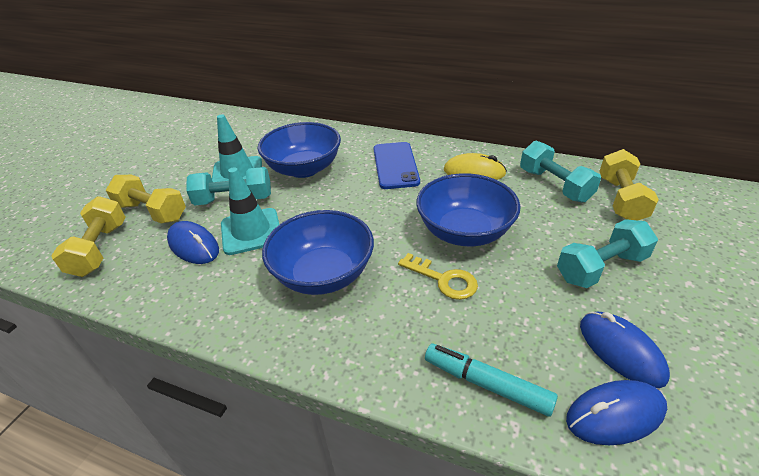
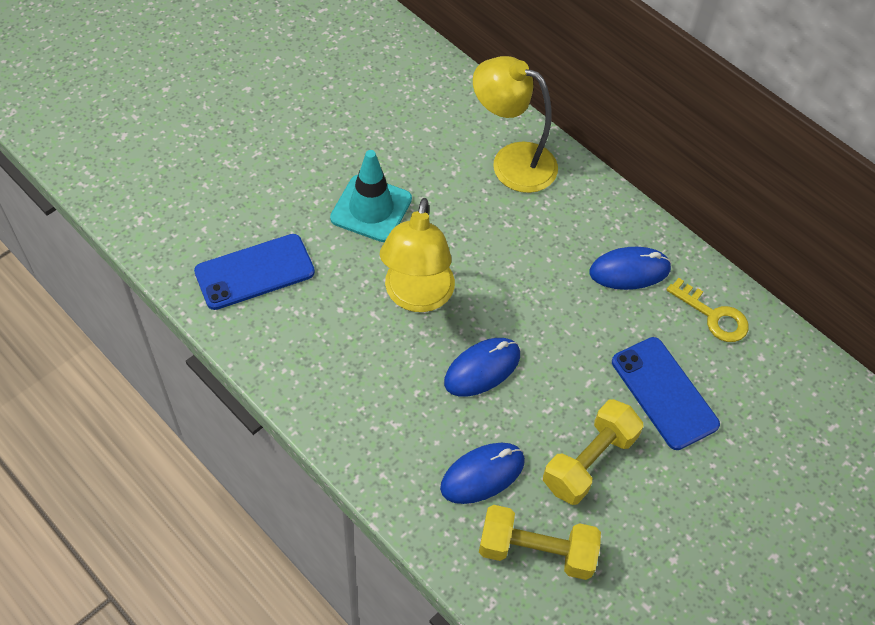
blue bowl: [258,122,341,178] [262,210,374,295] [416,173,521,246] = 3 -> none = 0
blue phone: [374,142,420,189] = 1 -> [194,234,315,310] [612,337,720,450] = 2
turquoise dumbbell: [186,167,271,205] [520,141,601,203] [557,219,658,288] = 3 -> none = 0
turquoise marker: [425,343,558,417] = 1 -> none = 0
turquoise traffic cone: [212,114,262,182] [221,167,280,255] = 2 -> [330,150,412,242] = 1
yellow dumbbell: [51,196,126,277] [106,175,186,223] [599,149,659,220] = 3 -> [479,505,601,580] [543,399,643,505] = 2
yellow lamp: none = 0 -> [380,198,455,312] [473,56,558,193] = 2
yellow mouse: [444,153,507,180] = 1 -> none = 0

